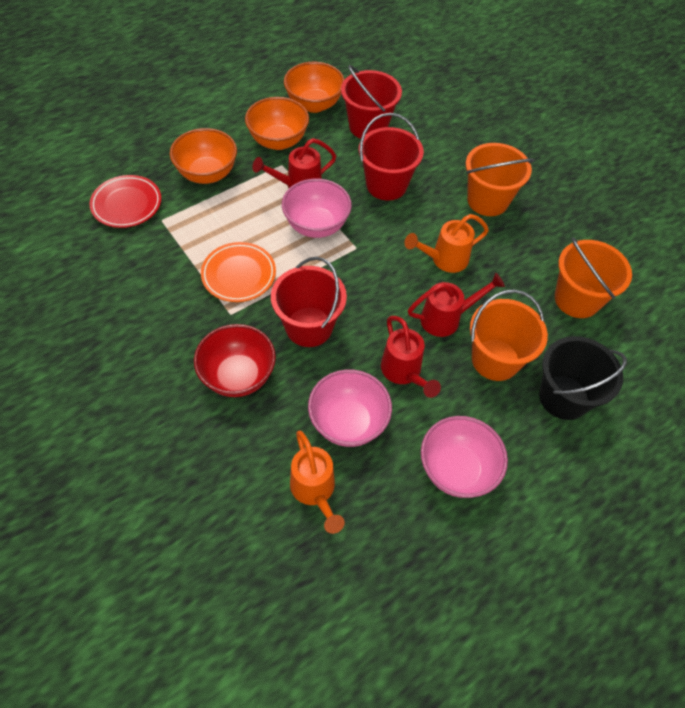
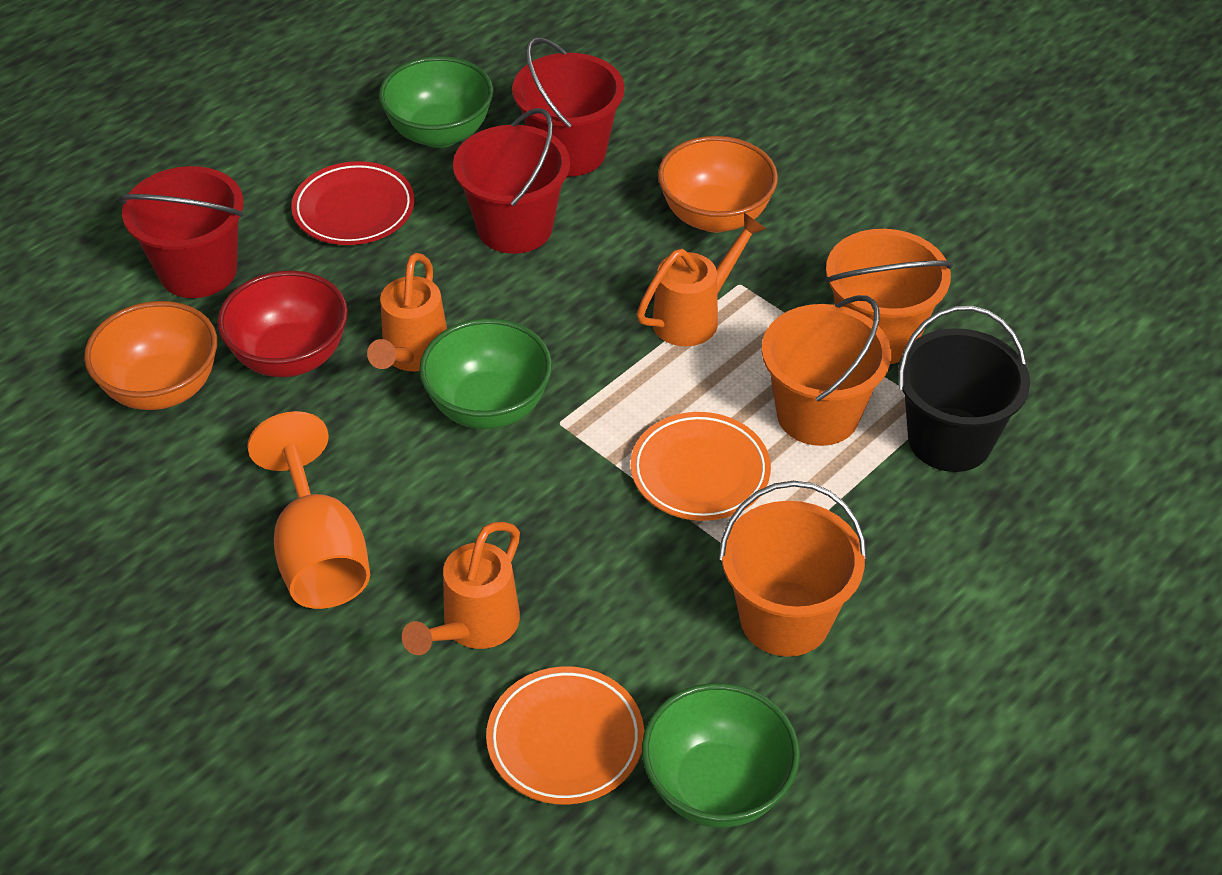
green bowl: none = 0 -> [379,56,494,148] [419,318,552,429] [642,683,800,828] = 3
orange bowl: [170,128,237,184] [245,97,309,150] [284,62,345,113] = 3 -> [84,301,217,410] [658,136,778,232] = 2
orange goblet: none = 0 -> [247,411,370,609] = 1
orange plate: [201,242,276,302] = 1 -> [486,666,644,805] [631,412,771,521] = 2
orange watering can: [290,431,345,534] [405,214,489,273] = 2 -> [367,253,447,372] [402,522,520,655] [637,213,766,346] = 3
pink bowl: [282,179,352,238] [308,369,392,447] [421,416,508,498] = 3 -> none = 0
red watering can: [252,138,336,188] [381,316,441,398] [408,273,505,337] = 3 -> none = 0

